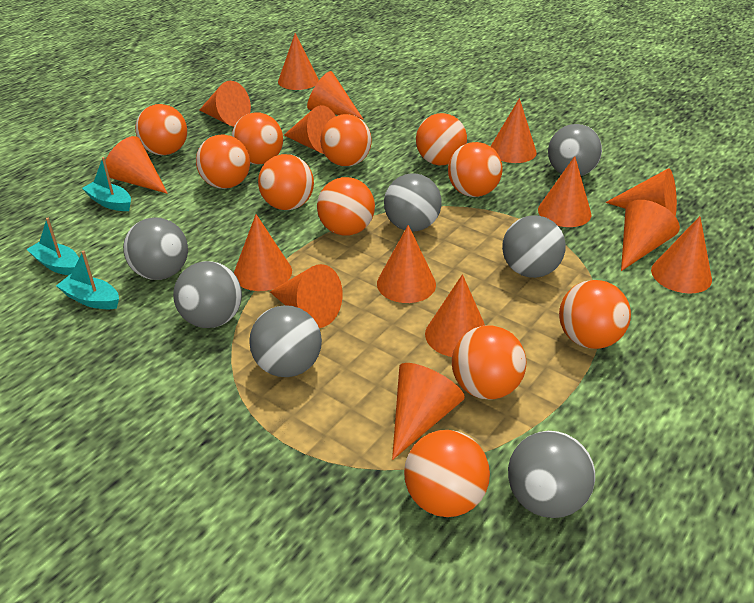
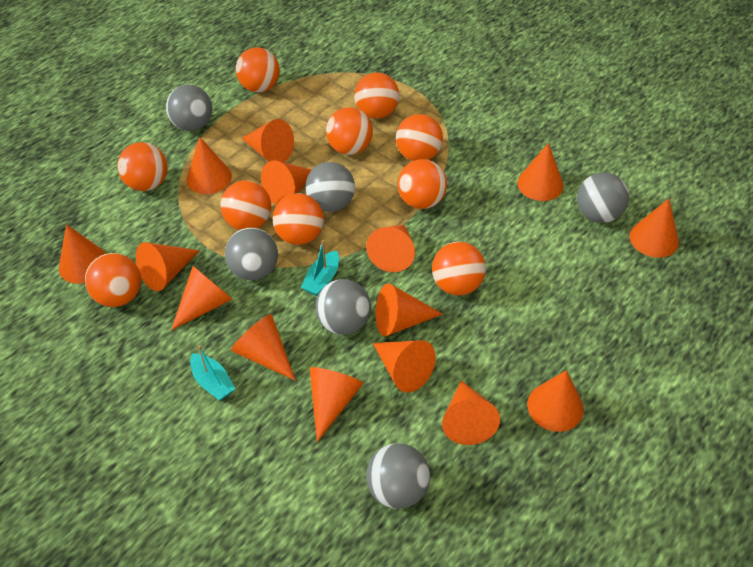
grey ball: [123,217,188,280] [173,261,242,328] [249,305,322,377] [384,173,442,232] [502,215,566,278] [508,431,595,518] [548,124,602,176] = 7 -> [166,85,213,131] [225,228,278,280] [305,162,355,212] [315,279,371,335] [366,443,430,509] [577,172,629,223] = 6
orange ball: [135,104,187,155] [196,134,250,189] [232,112,283,165] [258,154,314,210] [317,177,375,236] [320,114,372,166] [404,430,490,517] [416,113,467,165] [448,142,502,197] [452,325,526,400] [559,280,631,349] = 11 -> [85,253,141,307] [117,142,167,191] [220,180,271,230] [236,47,280,92] [272,193,324,245] [326,107,373,155] [354,73,399,119] [396,114,443,161] [398,159,447,209] [432,242,486,296] = 10
turquoise boat: [26,218,79,275] [56,250,119,309] [82,157,131,211] = 3 -> [190,345,235,401] [301,240,339,296] = 2

